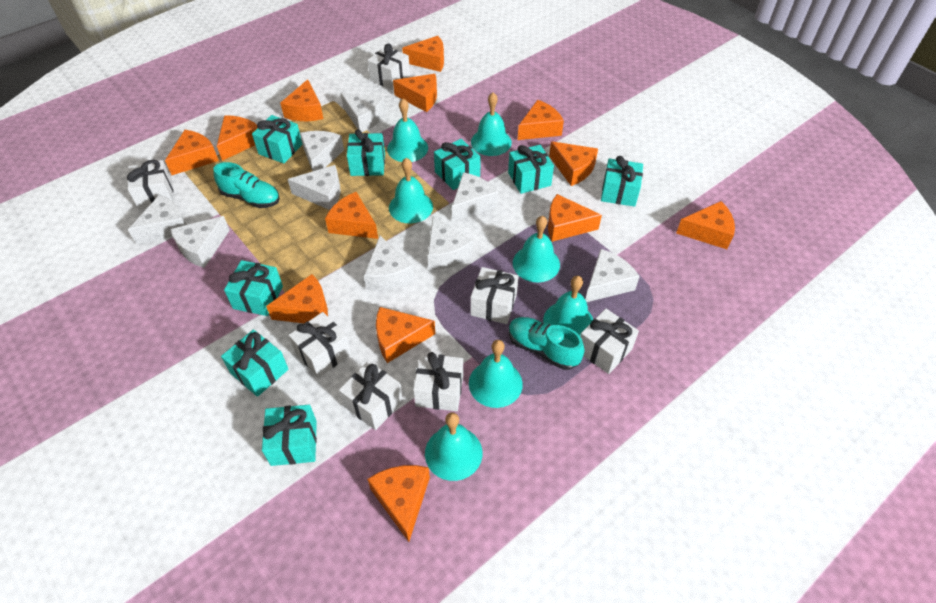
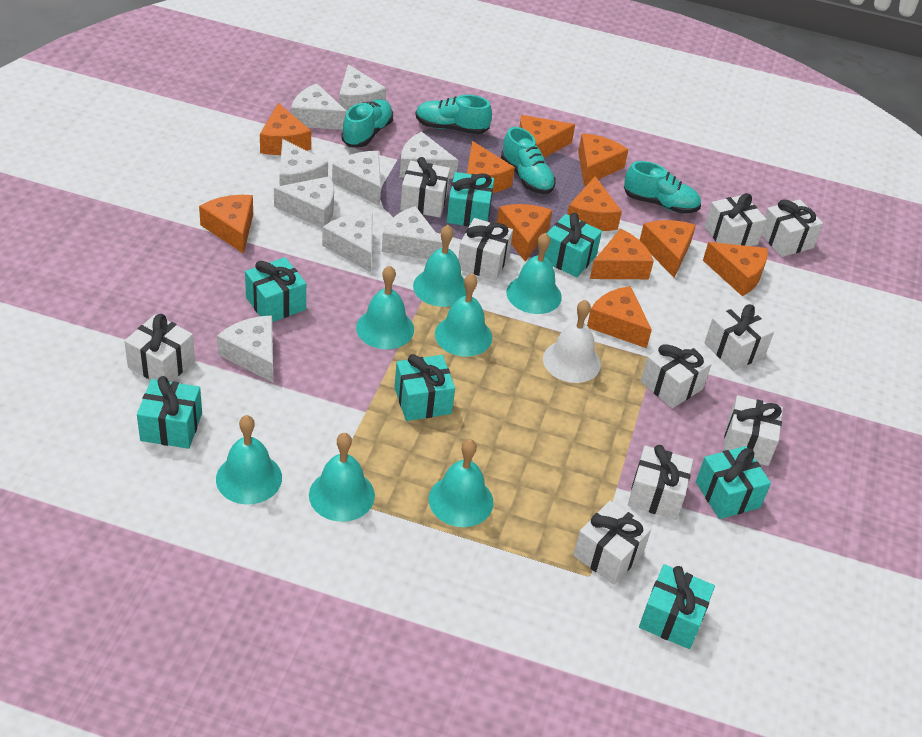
orange cheese: [165,130,219,175] [217,115,258,161] [266,274,328,323] [280,79,324,121] [325,192,378,239] [367,465,430,542] [376,307,435,363] [393,74,437,112] [402,36,444,72] [518,100,564,140] [548,194,602,242] [549,141,598,186] [676,201,735,249] = 13 -> [199,195,253,254] [260,103,311,155] [467,141,515,193] [497,204,552,262] [519,115,575,158] [567,176,622,231] [578,133,628,186] [587,286,652,348] [590,229,654,279] [640,220,696,278] [703,242,768,296] = 11
turquoise gift: [221,330,288,397] [224,260,283,316] [252,115,303,164] [262,405,317,466] [347,129,385,176] [434,139,481,190] [508,145,554,194] [601,156,643,207] = 8 -> [137,376,202,449] [245,257,306,322] [394,354,455,421] [447,172,494,227] [544,213,602,278] [639,564,715,649] [696,446,771,519] = 7
turquoise shoe: [213,162,280,208] [509,317,584,370] = 2 -> [341,99,393,147] [416,95,492,135] [501,127,556,194] [624,161,701,214] = 4
white bell: none = 0 -> [543,300,601,383] = 1
white gift: [127,160,173,210] [289,312,351,378] [339,361,403,430] [368,43,410,90] [413,352,463,411] [470,267,519,324] [580,309,639,374] = 7 -> [124,314,195,382] [400,157,450,218] [458,218,513,281] [573,501,651,584] [628,445,693,520] [641,338,712,408] [704,193,767,246] [704,304,774,371] [723,395,783,466] [761,199,823,257] = 10

